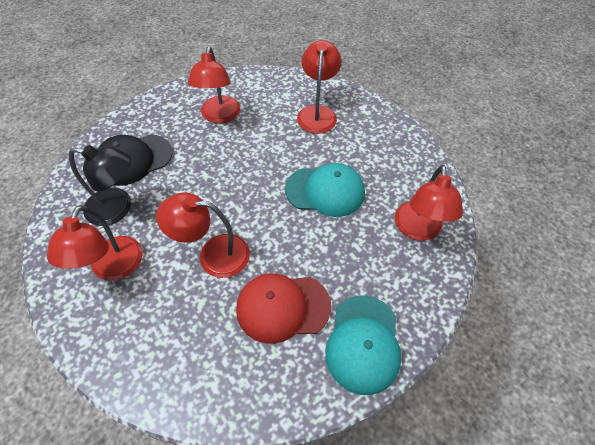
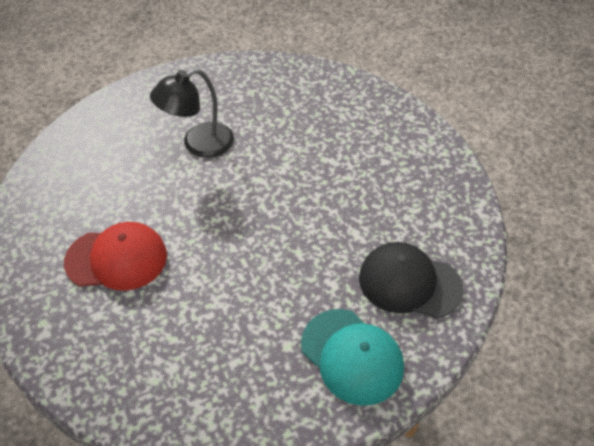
red lamp: [47,205,143,280] [156,192,250,278] [188,47,240,123] [297,40,342,134] [395,165,463,241] = 5 -> none = 0
turquoise cap: [285,163,365,217] [325,295,401,395] = 2 -> [301,309,404,406] = 1

